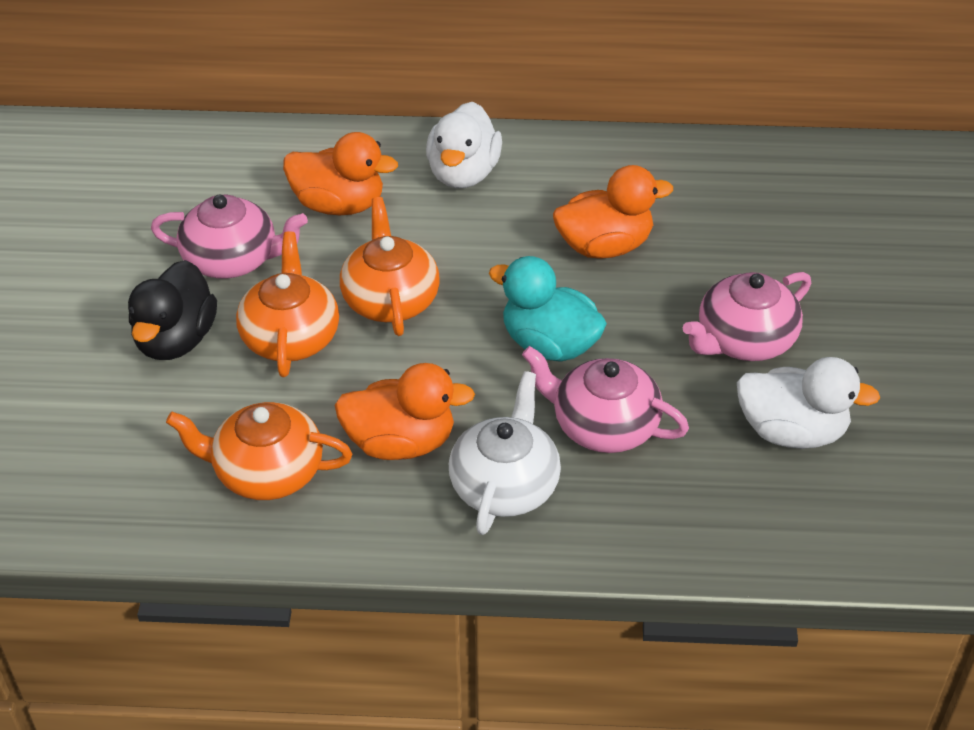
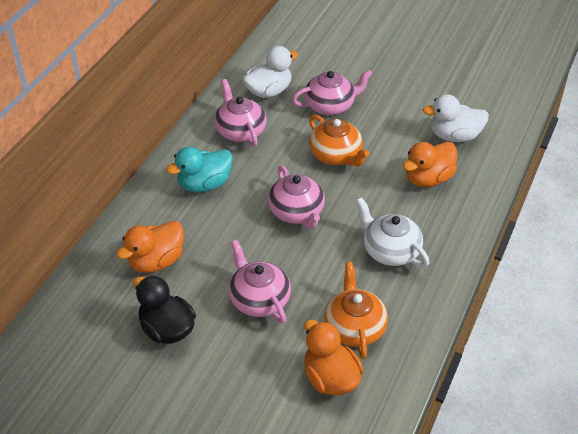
orange teapot: [166,402,352,500] [236,231,339,377] [340,197,440,336] = 3 -> [309,114,369,166] [324,262,388,359] = 2
pink teapot: [151,194,308,278] [522,346,689,453] [683,272,811,361] = 3 -> [214,79,267,147] [229,240,291,323] [268,166,325,229] [292,70,372,115] = 4

